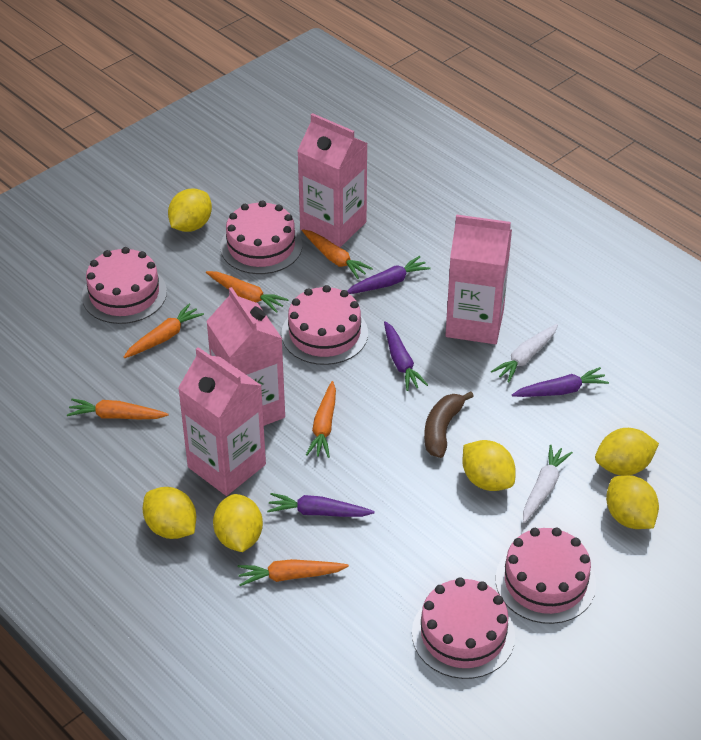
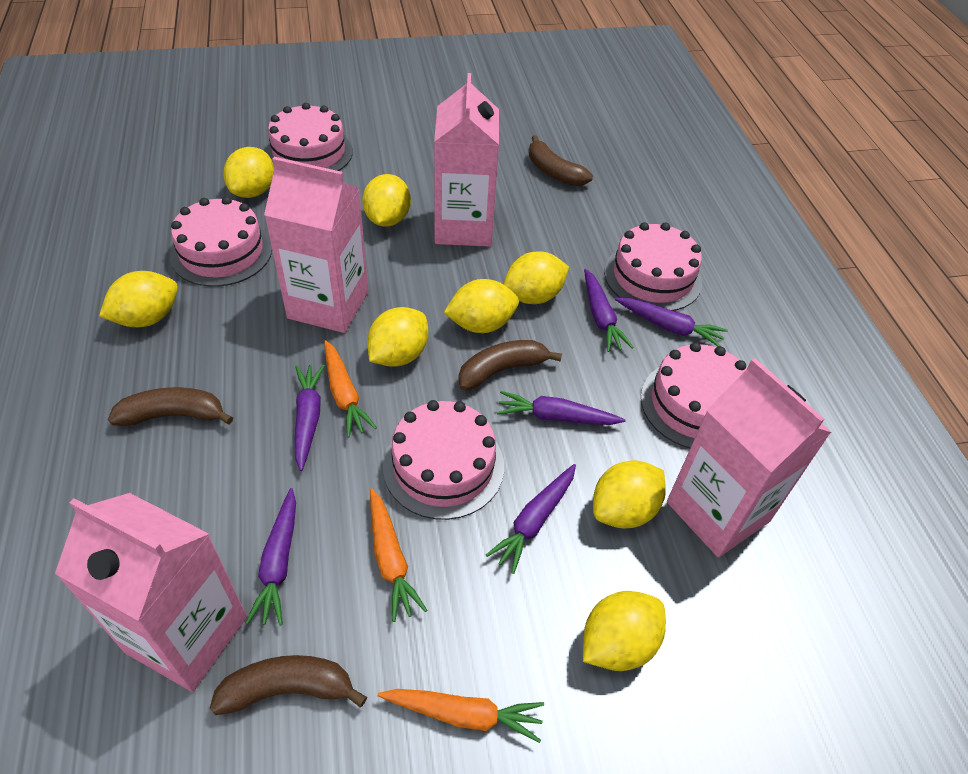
brown banana: [424,391,474,458] = 1 -> [108,387,233,426] [210,655,367,715] [458,340,562,391] [529,135,593,186] = 4
orange carrot: [67,399,168,419] [124,303,204,358] [206,271,289,313] [238,559,349,586] [302,229,373,279] [306,381,336,458] = 6 -> [324,340,377,438] [370,488,427,622] [378,689,544,743] = 3
purple carrot: [267,493,374,517] [347,256,431,294] [384,321,428,391] [512,367,609,397] = 4 -> [246,488,296,626] [295,365,325,471] [486,464,576,574] [497,391,626,425] [584,269,634,352] [615,298,728,346] = 6
white carrot: [491,324,558,382] [523,444,573,523] = 2 -> none = 0
yellow lemon: [143,487,196,539] [168,189,212,232] [213,494,263,552] [463,440,516,491] [595,428,659,475] [606,475,659,529] = 6 -> [99,271,178,327] [223,147,274,198] [362,174,411,227] [367,307,428,367] [444,279,519,333] [504,251,569,304] [583,591,666,671] [593,460,666,528] = 8

